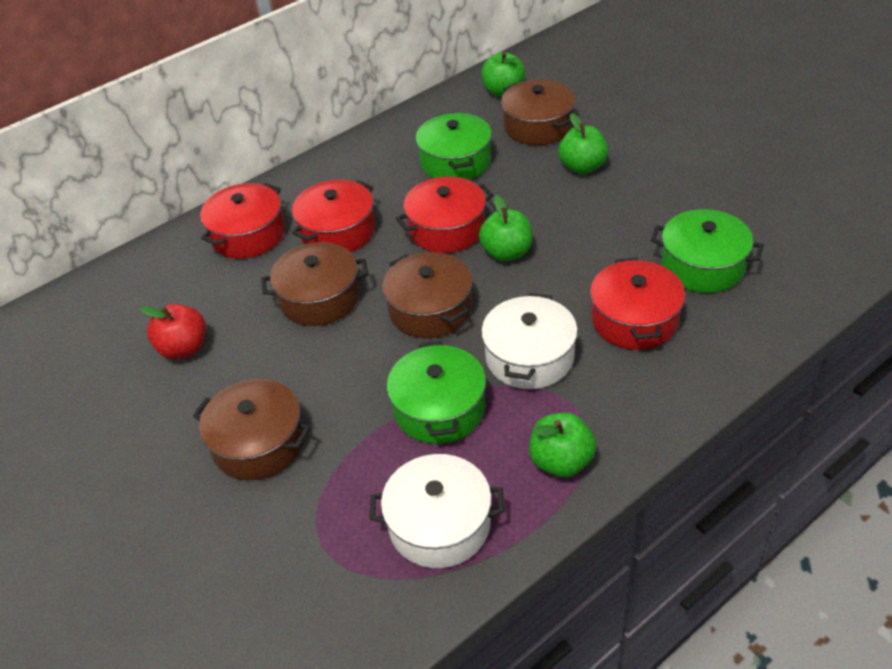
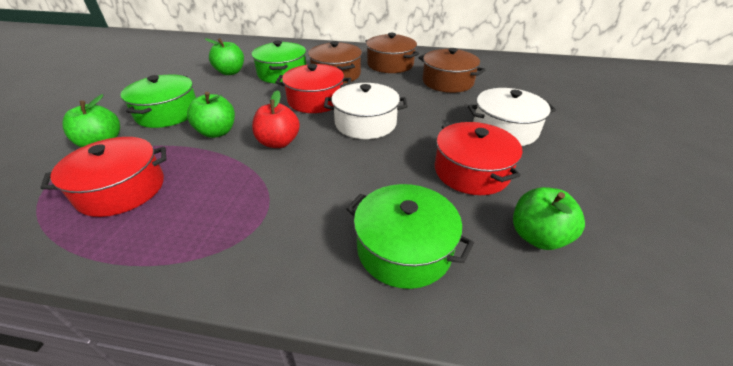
brown pot: [193,379,311,480] [261,242,368,326] [382,252,472,338] [501,79,575,145] = 4 -> [308,41,362,84] [366,33,419,73] [418,48,486,93] = 3
red pot: [200,183,285,259] [292,180,375,252] [396,176,493,253] [590,258,685,350] = 4 -> [40,137,166,217] [275,64,351,113] [435,122,523,195] = 3

